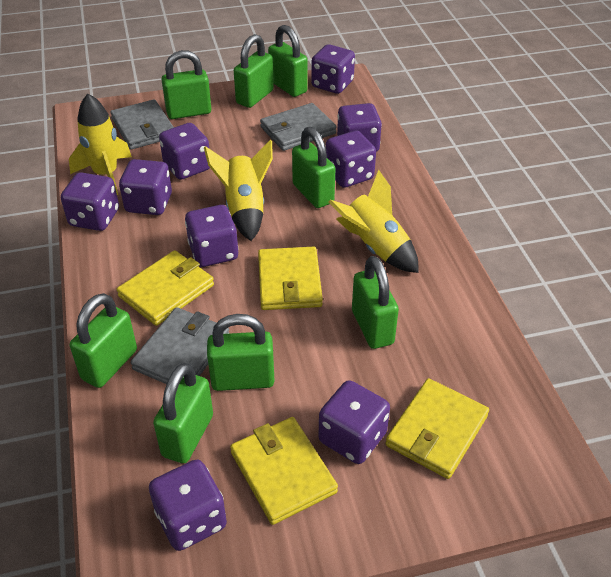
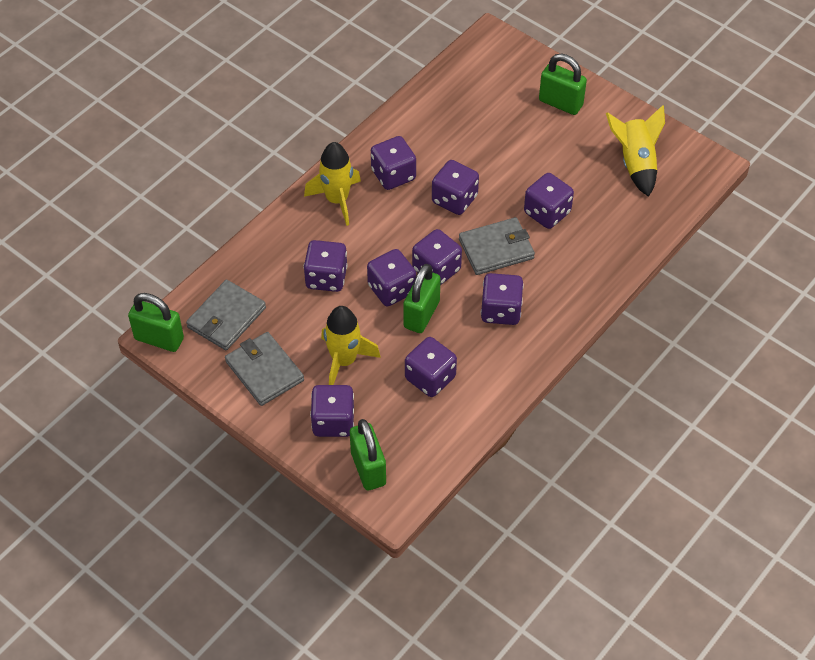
green padlock: [70,293,137,388] [153,363,213,463] [161,50,211,119] [207,314,275,391] [234,34,274,108] [268,25,308,97] [292,127,336,208] [352,256,399,349] = 8 -> [128,293,184,352] [350,419,386,490] [403,264,441,333] [539,54,587,115] = 4
yellow wallet: [117,250,214,326] [230,417,338,525] [258,247,323,310] [385,378,489,479] = 4 -> none = 0

